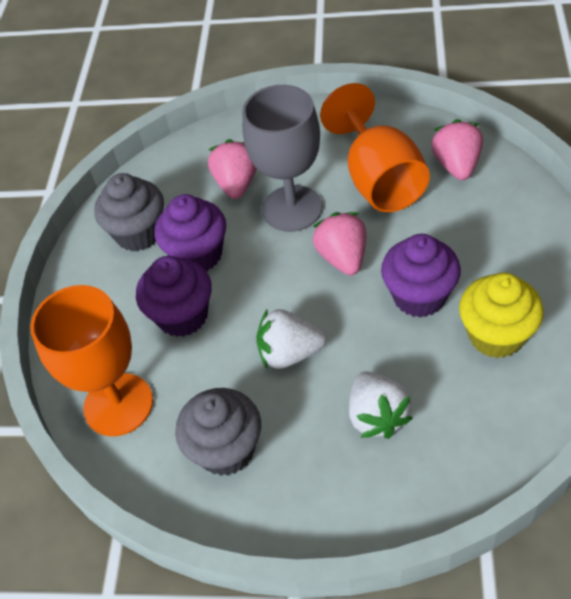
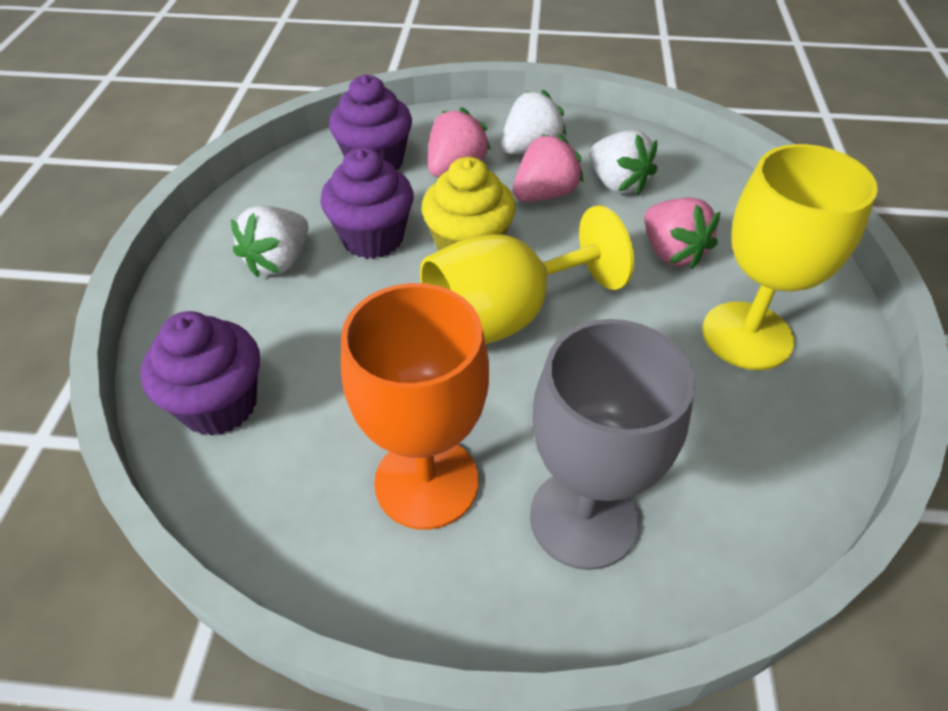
grey cupcake: [94,173,164,251] [175,388,261,476] = 2 -> none = 0
orange goblet: [30,285,153,436] [320,83,430,212] = 2 -> [341,283,489,530] = 1
white strawberry: [256,308,326,369] [349,371,413,439] = 2 -> [231,206,308,278] [501,90,566,154] [589,130,657,195] = 3
yellow goblet: none = 0 -> [420,205,634,344] [702,144,878,370] = 2

